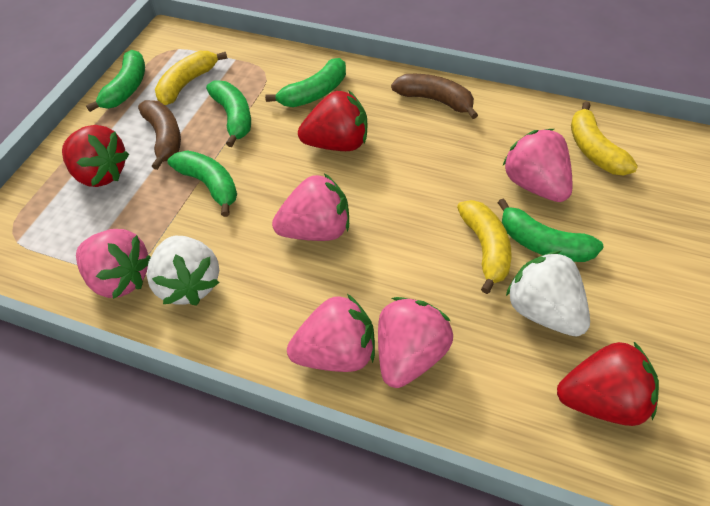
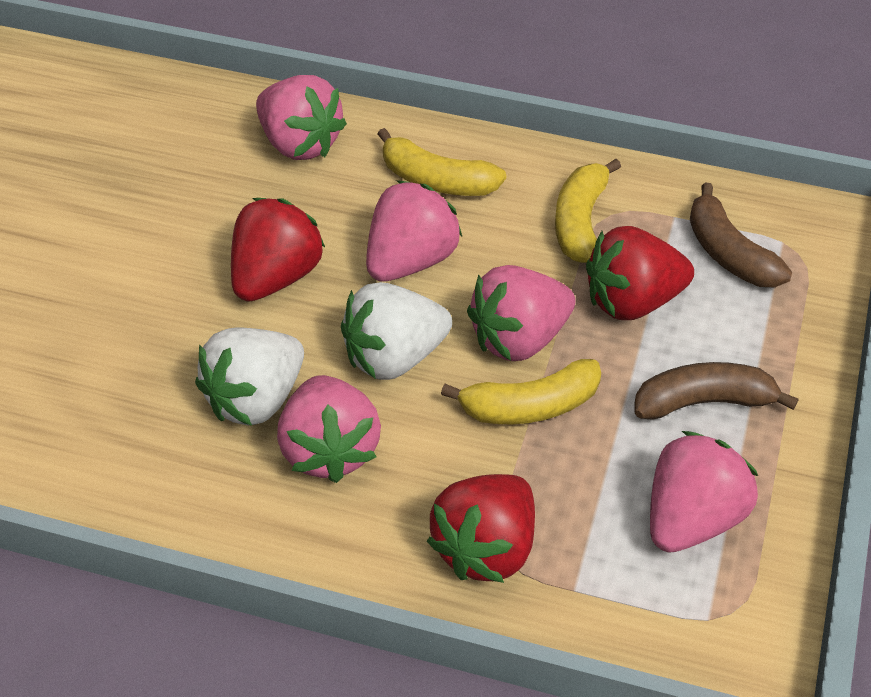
green banana: [86,50,145,112] [168,150,237,217] [206,81,251,147] [265,58,346,107] [498,198,604,262] = 5 -> none = 0

